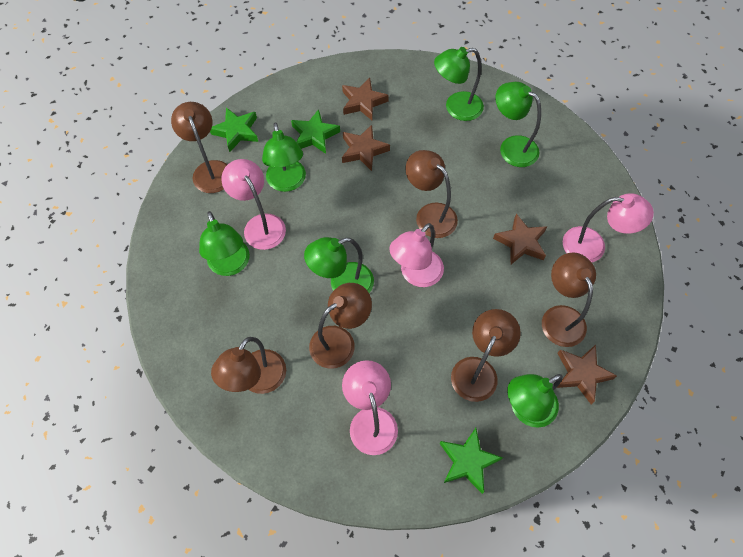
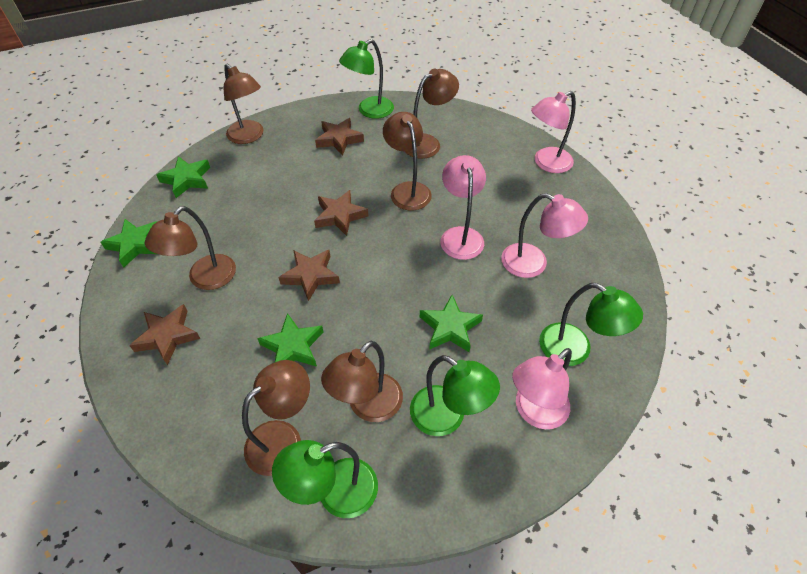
green lamp: [199,211,250,276] [262,122,306,192] [304,237,374,293] [434,47,484,121] [495,82,541,167] [507,374,563,428] = 6 -> [272,440,378,518] [339,39,394,119] [410,355,500,436] [539,283,643,366] = 4
green star: [210,107,258,152] [291,109,340,154] [440,428,503,494] = 3 -> [101,219,158,267] [156,156,210,198] [257,313,324,367] [420,295,483,352] = 4

